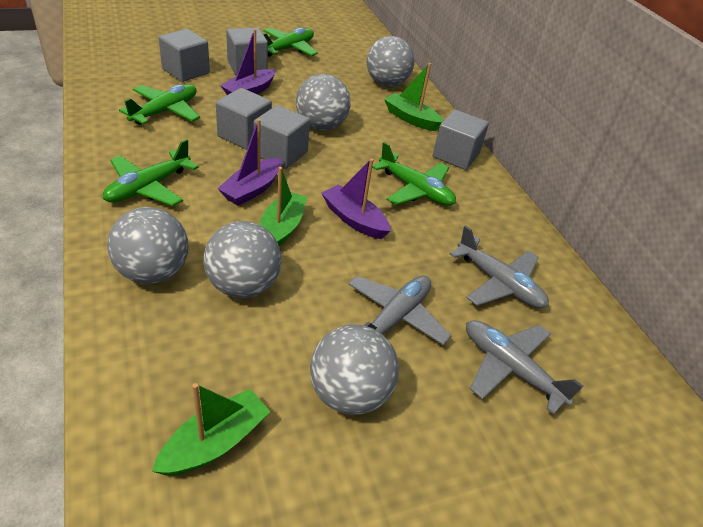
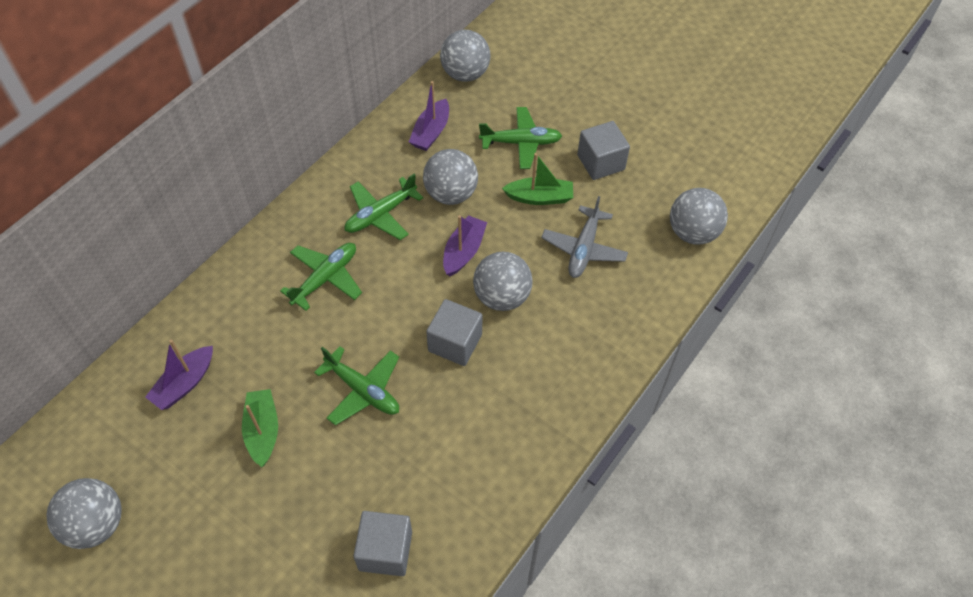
green boat: [152,383,270,476] [259,167,307,246] [384,63,443,131] = 3 -> [242,389,278,467] [502,153,573,205] = 2
grey cube: [158,29,210,82] [216,88,272,150] [226,27,268,75] [254,105,310,169] [433,110,489,170] = 5 -> [354,511,412,576] [426,299,483,366] [577,121,630,180] = 3
grey plane: [348,276,452,346] [450,225,549,308] [466,320,583,415] = 3 -> [541,196,628,278] = 1

